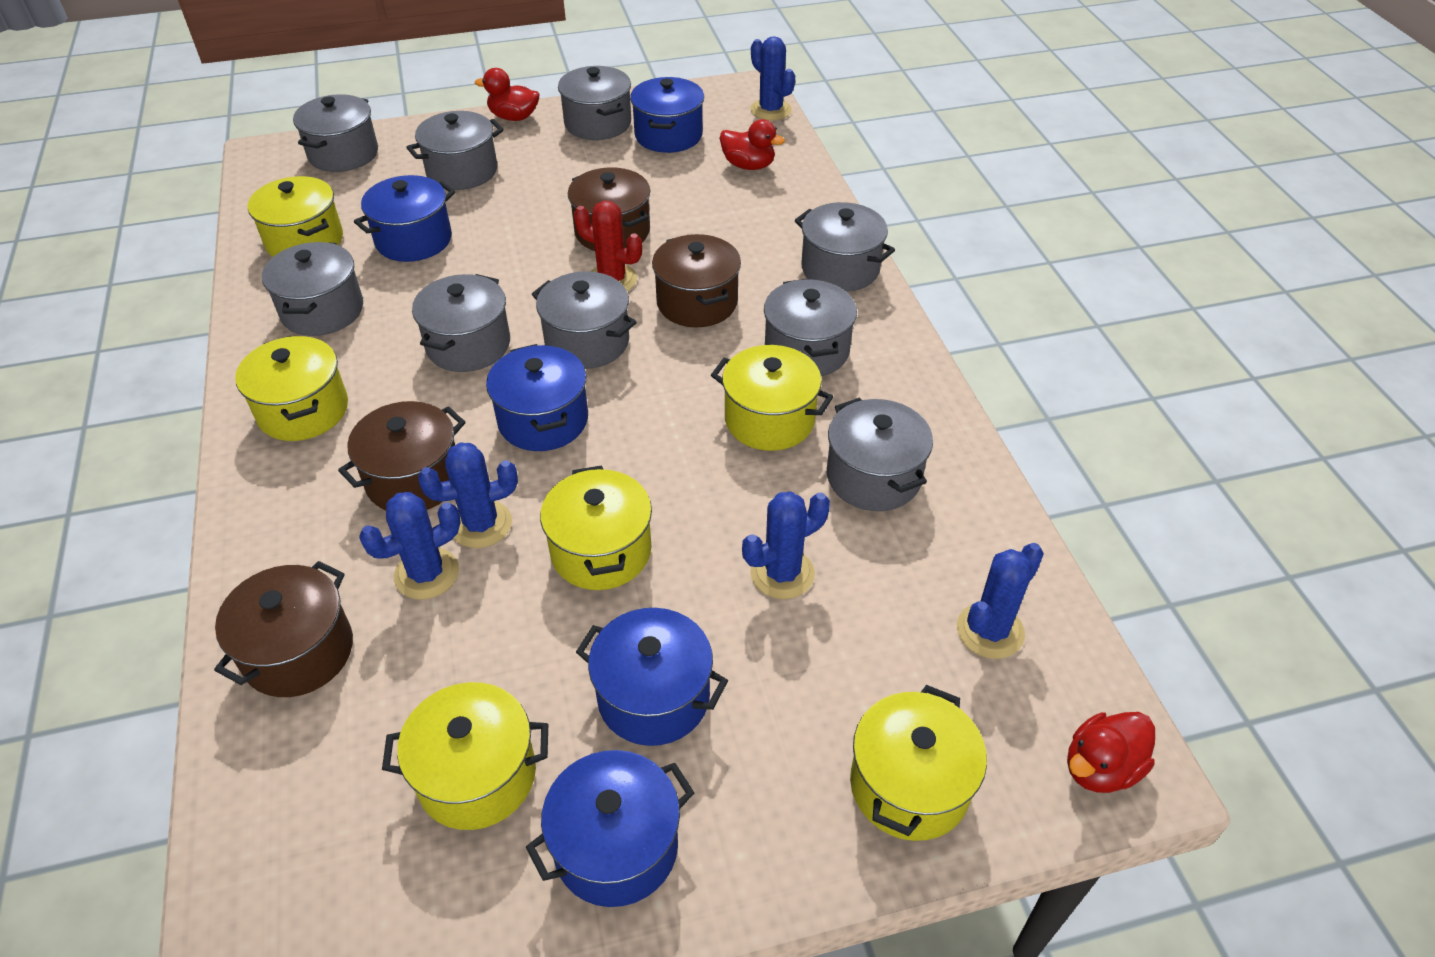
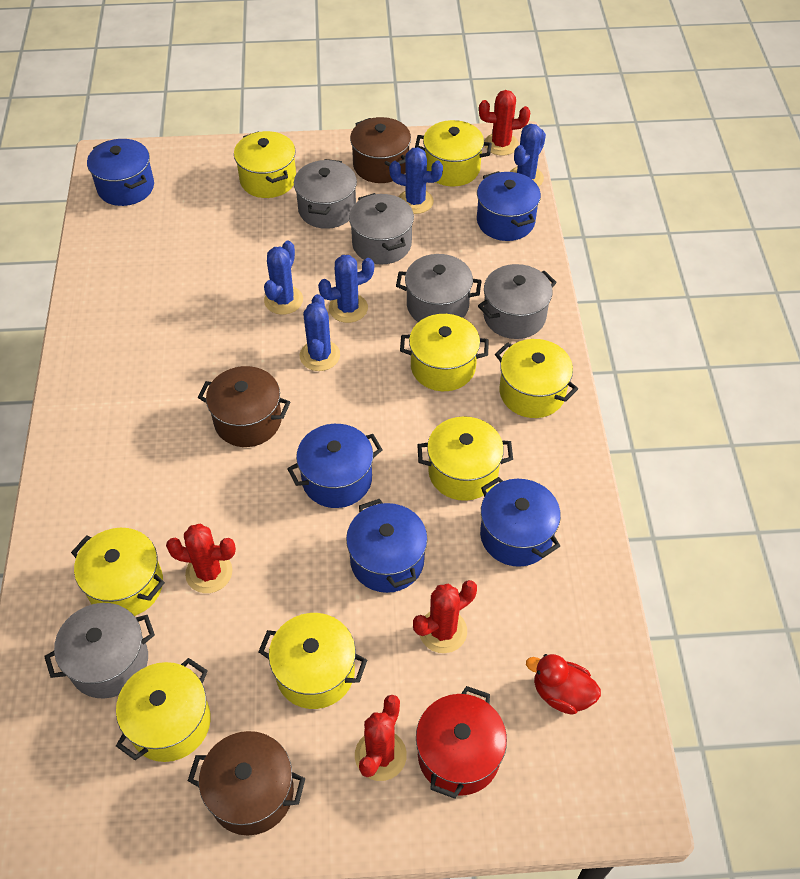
brown pot: [214,561,353,697] [338,401,466,510] [568,167,650,251] [652,234,741,327] = 4 -> [188,731,306,836] [198,366,290,447] [350,117,411,183] = 3
grey pot: [262,242,363,336] [293,94,378,172] [406,111,504,190] [412,274,510,372] [532,271,637,369] [558,66,631,140] [764,279,857,376] [795,202,895,292] [827,397,933,511] = 9 -> [44,603,155,698] [294,159,357,229] [349,193,414,264] [396,254,481,322] [478,264,557,339] = 5
red cactus: [574,201,642,291] = 1 -> [166,523,236,593] [355,695,407,781] [413,580,477,653] [479,90,530,156] = 4
red duck: [475,68,540,121] [720,119,785,170] [1067,712,1155,793] = 3 -> [526,654,601,715] = 1
red pot: none = 0 -> [416,686,507,799] = 1
yellow pot: [235,336,348,441] [248,176,343,257] [382,682,548,830] [540,465,652,590] [711,345,833,451] [850,685,987,841] = 6 -> [71,528,165,616] [116,658,211,762] [234,131,296,198] [258,613,367,709] [400,314,489,391] [415,120,492,186] [417,416,513,501] [495,339,578,418] = 8

